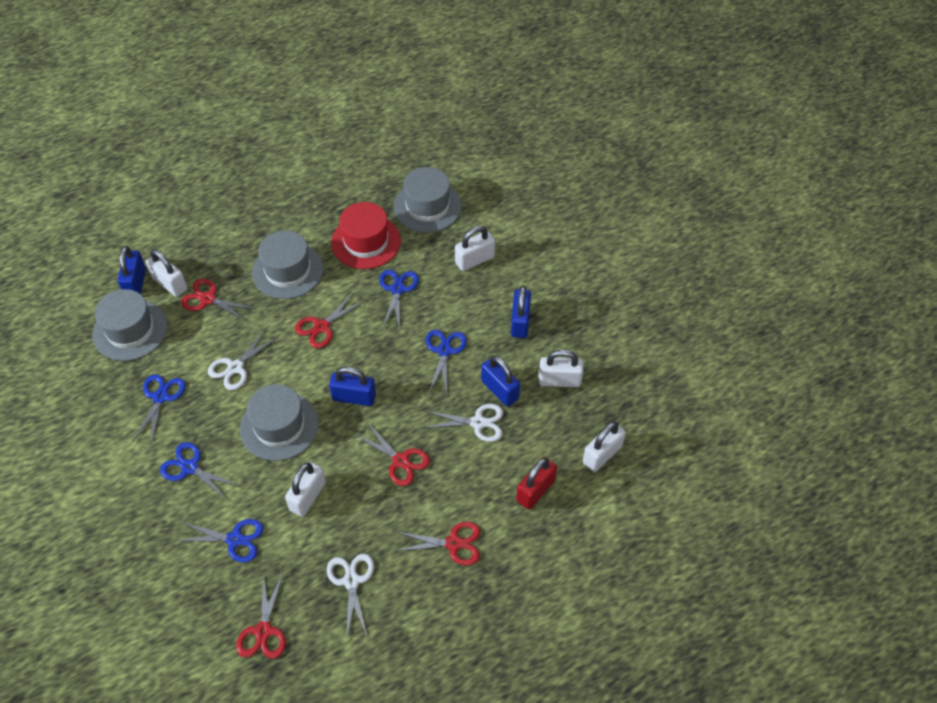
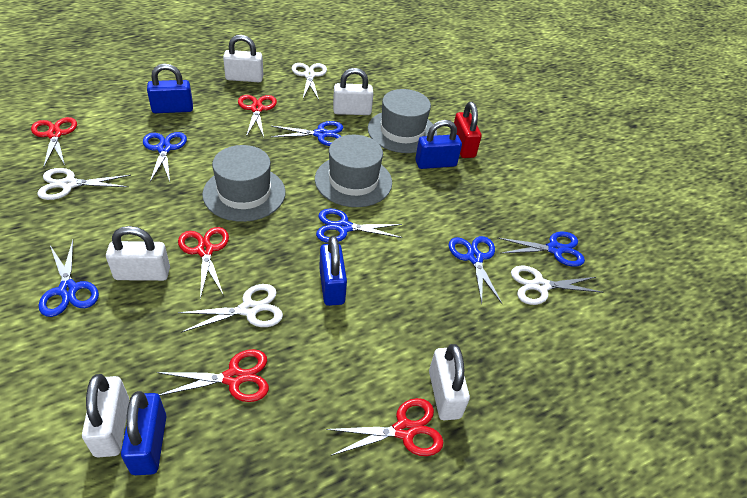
blue scissors: [133,374,186,445] [160,442,239,501] [176,519,264,563] [379,270,419,329] [426,330,467,393] = 5 -> [39,240,99,317] [143,132,187,182] [271,121,343,146] [316,208,402,243] [449,236,502,304] [498,231,585,267] = 6
grey hat: [93,289,168,361] [240,384,319,461] [252,230,323,299] [394,167,462,233] = 4 -> [202,145,286,222] [315,135,392,207] [368,89,437,153] = 3
red hat: [331,202,401,269] = 1 -> none = 0
white scissors: [208,329,278,390] [327,554,374,640] [423,404,503,442] = 3 -> [37,168,131,200] [178,284,283,333] [292,63,327,100] [511,266,604,305] = 4

